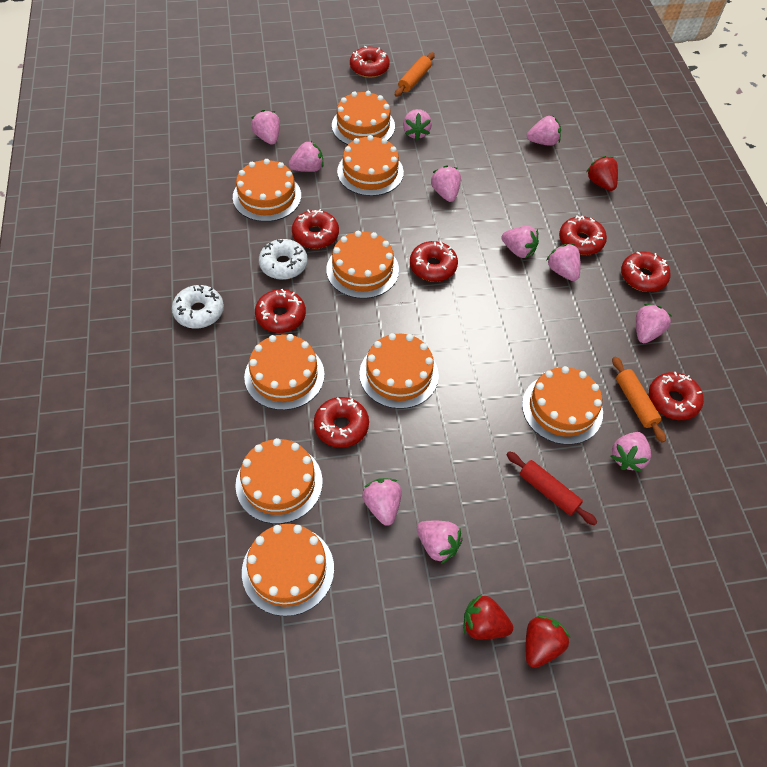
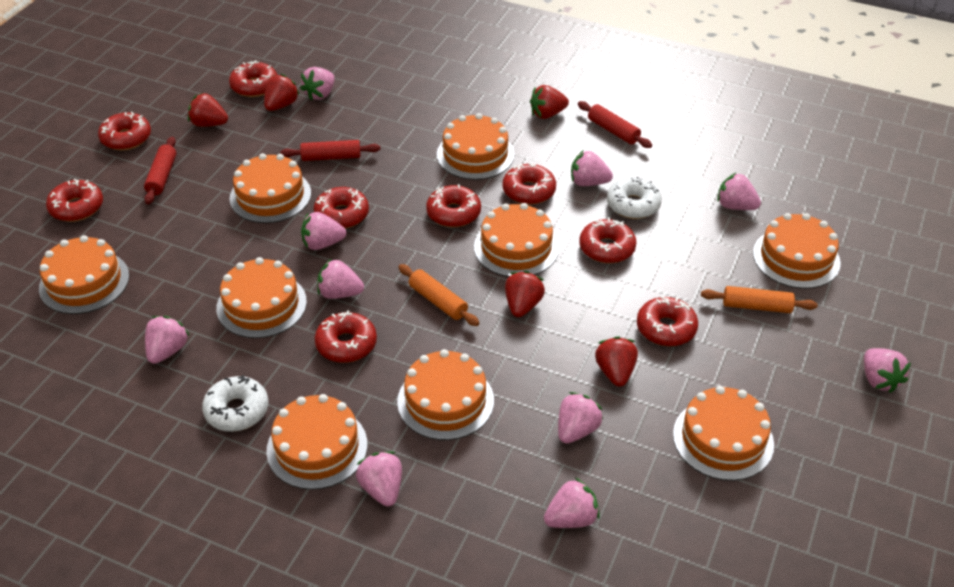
pink strawberry: [251,110,280,145] [288,141,324,172] [362,478,402,526] [403,109,432,140] [417,521,463,564] [431,165,461,202] [501,226,539,258] [527,115,561,146] [546,244,581,281] [610,432,651,472] [636,304,672,343] = 11 -> [145,316,190,364] [300,67,335,101] [301,212,347,250] [317,258,364,299] [356,451,402,507] [544,477,600,528] [558,392,603,444] [571,151,613,186] [717,172,761,210] [864,348,911,393] = 10
red donut: [255,289,306,333] [292,209,339,249] [314,397,369,448] [350,46,390,78] [410,241,458,282] [559,216,607,255] [621,251,671,292] [649,372,704,420] = 8 -> [46,179,103,222] [98,112,151,150] [229,60,277,97] [313,187,369,229] [315,310,377,363] [426,184,481,227] [503,163,556,205] [579,218,636,263] [637,296,698,346] = 9
red rolling pin: [506,451,597,525] = 1 -> [144,137,176,204] [280,140,381,161] [578,101,652,148] = 3
red strawberry: [463,594,513,639] [526,615,571,668] [586,156,618,191] = 3 -> [188,93,228,127] [264,74,300,111] [505,271,545,317] [530,85,569,119] [595,336,638,387] = 5

